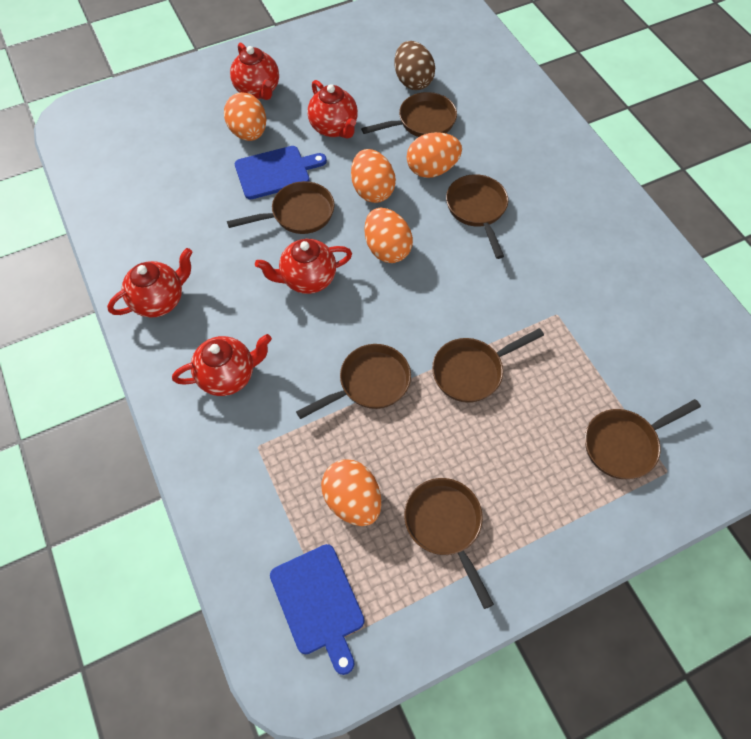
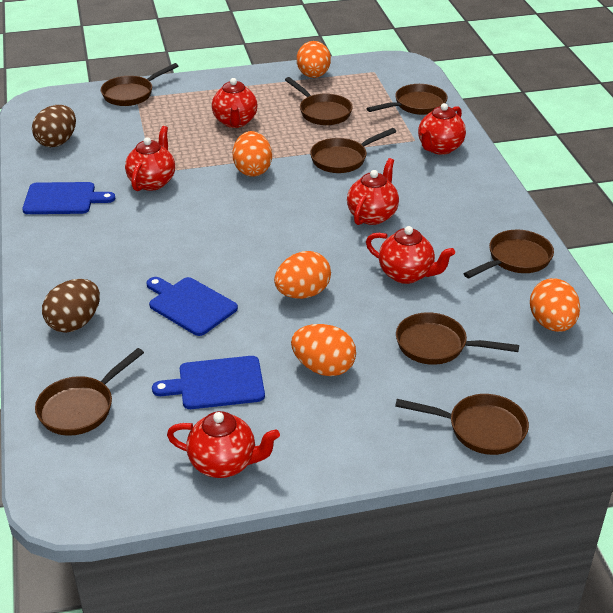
blue cutting board: [235,146,327,200] [270,544,365,675] = 2 -> [22,182,116,214] [146,277,238,336] [152,356,265,409] = 3
brown egg: [395,41,435,90] = 1 -> [32,105,76,147] [42,279,100,333] = 2
brown pan: [227,181,335,234] [296,344,411,419] [361,92,457,137] [404,478,494,609] [432,328,544,403] [446,174,508,259] [585,399,701,479] = 7 -> [35,348,144,436] [101,63,178,106] [285,77,353,125] [310,128,396,173] [366,84,448,115] [395,394,529,455] [396,312,519,365] [463,230,554,278] = 8
red teapot: [107,248,192,318] [172,334,272,396] [230,42,279,100] [255,239,352,294] [307,80,358,139] = 5 -> [125,126,175,191] [167,411,280,478] [212,78,257,128] [347,158,399,225] [366,226,455,284] [418,103,466,155] = 6

